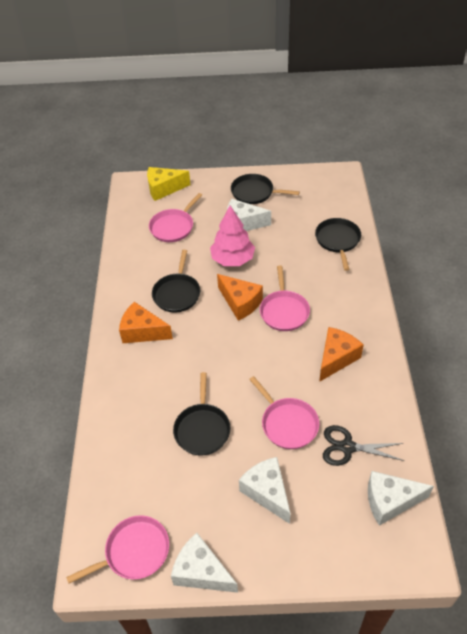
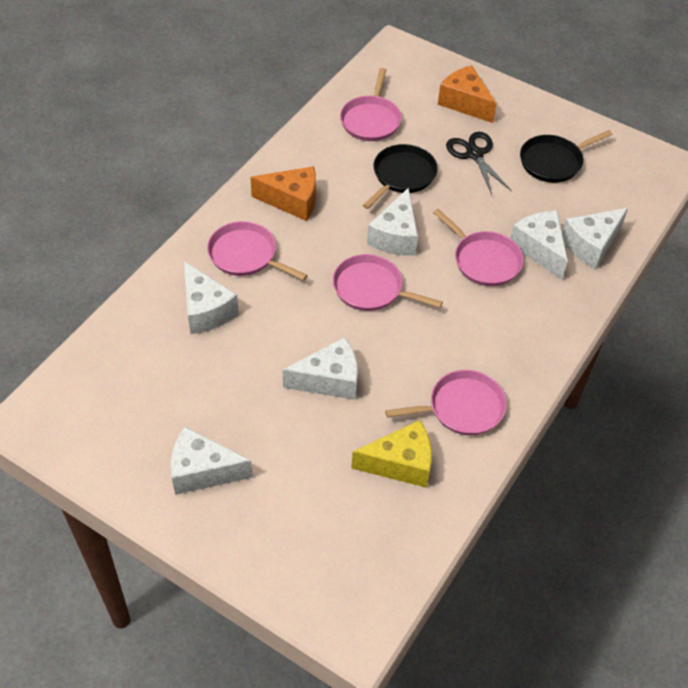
black pan: [152,250,200,312] [173,372,230,456] [231,174,300,204] [315,218,361,271] = 4 -> [363,144,438,209] [520,130,613,183] = 2
orange cheese: [119,302,173,343] [217,274,263,321] [319,327,364,382] = 3 -> [250,166,316,221] [438,65,497,123] = 2
pink pan: [66,515,169,584] [149,193,202,242] [249,376,320,449] [260,265,310,331] = 4 -> [207,221,308,281] [333,254,443,311] [340,68,402,141] [385,370,507,435] [433,209,524,286] = 5
pink tree: [210,205,255,266] = 1 -> none = 0
white cheese: [171,533,238,593] [227,199,271,231] [239,457,291,524] [368,471,434,526] = 4 -> [171,427,253,495] [184,261,239,334] [283,337,358,400] [367,187,418,256] [510,211,568,280] [562,208,628,269] = 6

